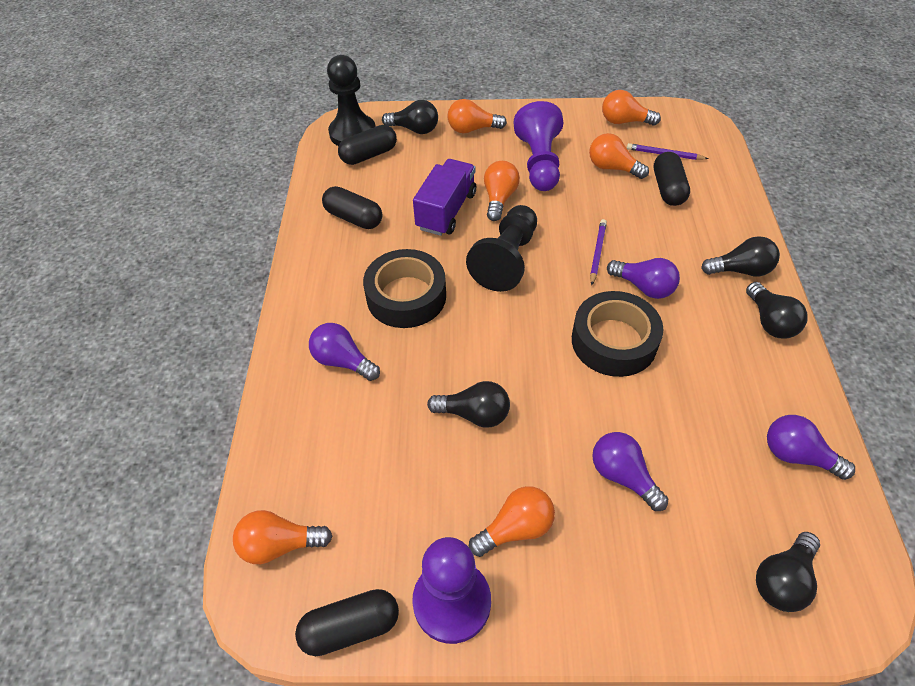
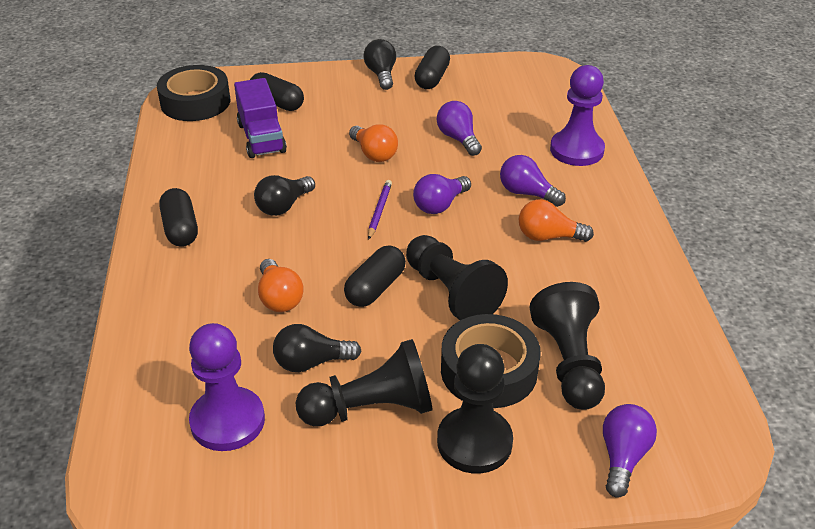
black light bulb: [382,100,438,134] [427,381,510,428] [701,236,780,277] [746,282,808,339] [756,532,820,612] = 5 -> [254,175,315,216] [273,324,361,372] [363,39,396,90] = 3
black pawn: [327,55,376,146] [466,205,537,292] = 2 -> [295,339,433,426] [406,235,508,320] [437,344,513,474] [529,282,605,410] = 4
orange light bulb: [233,510,333,564] [447,99,507,133] [469,486,555,557] [484,161,520,221] [589,133,649,179] [602,90,661,126] = 6 -> [258,259,303,312] [349,124,398,162] [519,199,594,242] = 3
purple pencil: [590,219,607,285] [627,143,709,160] = 2 -> [368,180,392,240] = 1

